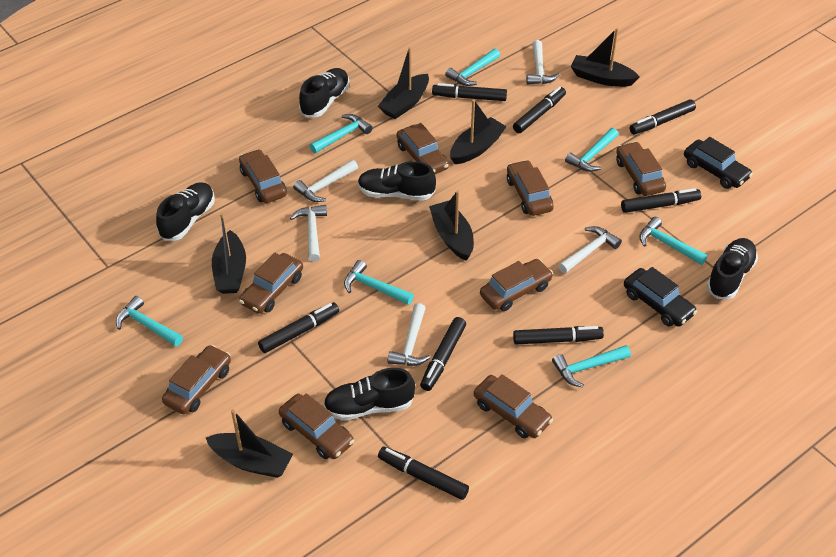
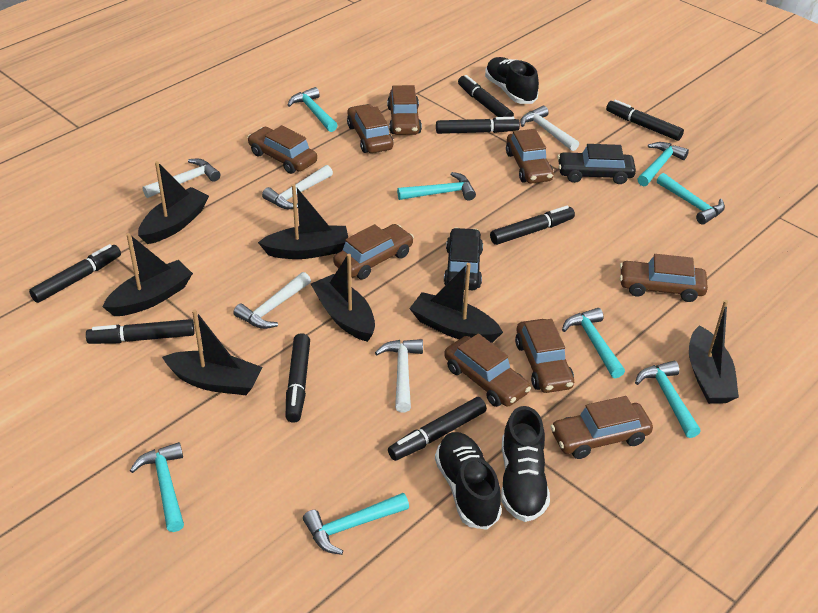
black boat: [206,409,293,478] [212,213,246,294] [378,47,429,119] [429,191,474,261] [450,100,507,164] [571,28,640,87] = 6 -> [103,233,193,316] [138,161,209,244] [162,309,263,395] [258,184,348,259] [311,254,375,342] [409,263,503,343] [689,300,739,404] = 7
black shoe: [156,182,215,241] [299,68,350,117] [323,368,415,421] [358,161,436,201] [707,238,758,299] = 5 -> [435,432,502,530] [485,57,539,104] [501,406,550,522] = 3
turquoise hammer: [116,296,183,346] [310,114,373,153] [344,260,414,305] [445,48,500,86] [552,345,631,387] [565,128,618,172] [639,217,708,265] = 7 -> [130,442,184,532] [287,87,338,132] [303,493,409,555] [397,172,476,200] [562,308,625,378] [635,361,701,438] [637,142,689,186] [657,173,725,225] = 8

